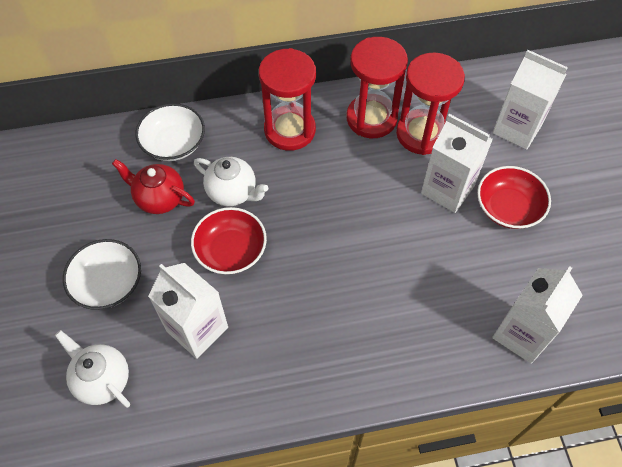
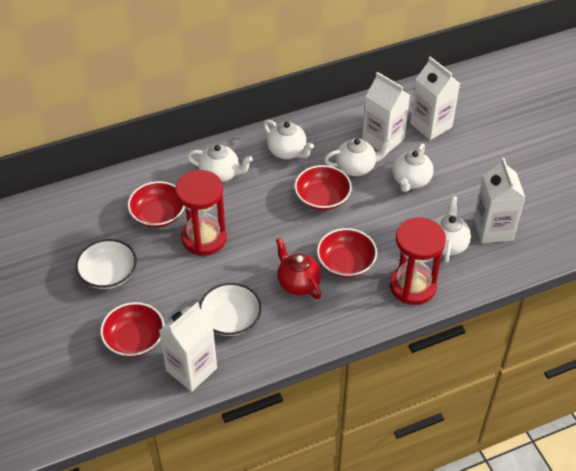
red bowl: [191,207,267,274] [477,166,551,229] = 2 -> [100,302,165,357] [128,181,185,228] [295,165,352,210] [317,228,377,278] = 4
red hourglass: [259,48,316,151] [346,37,408,138] [396,52,465,155] = 3 -> [175,170,227,256] [390,217,446,305] = 2
white teapot: [55,330,130,408] [194,157,268,206] = 2 -> [187,144,253,182] [263,120,314,159] [324,138,392,176] [393,144,434,192] [434,196,471,263] = 5

